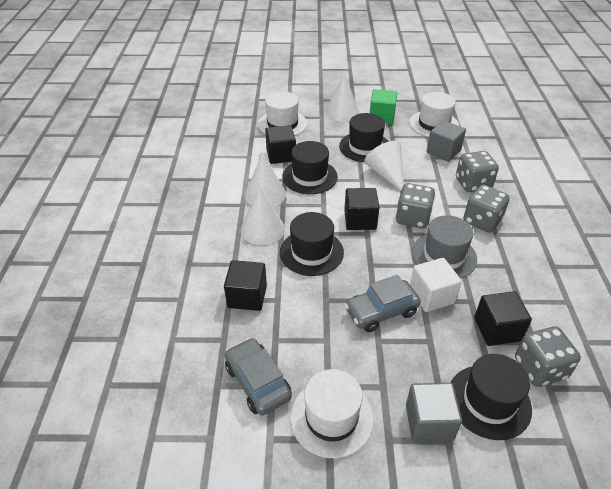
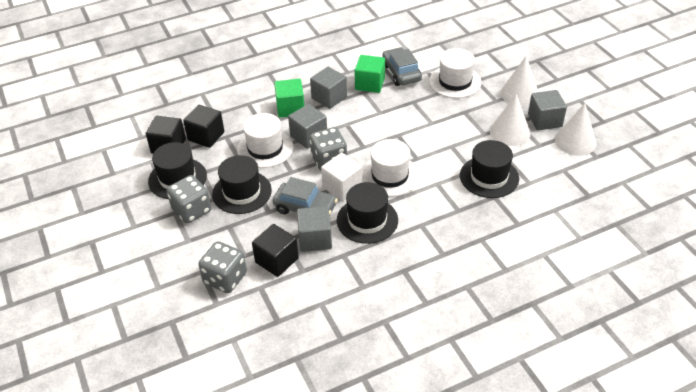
black cube: [224,260,267,311] [265,125,296,164] [344,188,380,230] [474,291,532,346] = 4 -> [146,116,186,154] [183,105,224,148] [252,224,299,277] = 3
green cube: [370,89,397,124] = 1 -> [274,79,304,118] [355,55,385,93] = 2
grey cube: [406,383,462,443] [426,120,466,162] = 2 -> [288,104,327,149] [297,206,332,252] [310,67,347,109] [528,90,567,131] = 4
grey dice: [396,183,435,228] [456,151,499,192] [463,185,510,233] [515,327,581,387] = 4 -> [167,175,212,224] [198,241,247,293] [310,127,347,171] = 3
grey hat: [412,215,477,279] = 1 -> none = 0
white cone: [241,187,285,245] [245,153,286,207] [325,73,359,122] [364,141,404,191] = 4 -> [490,94,531,146] [500,56,538,106] [555,103,596,156] = 3

